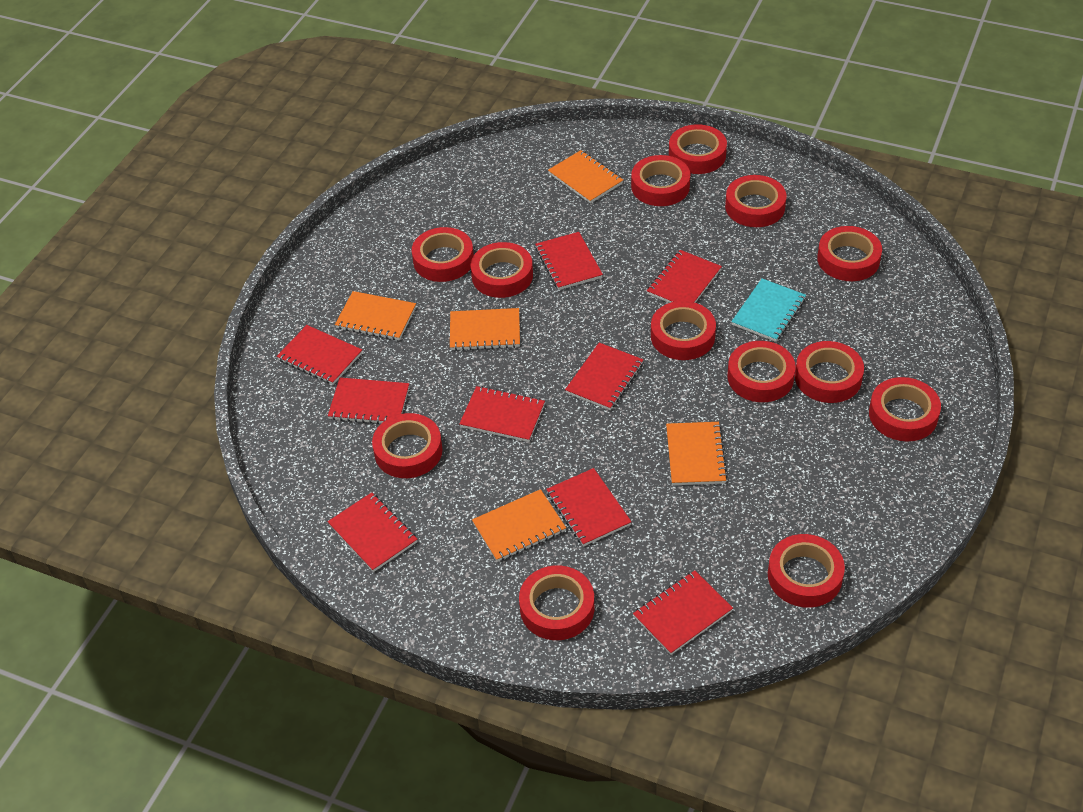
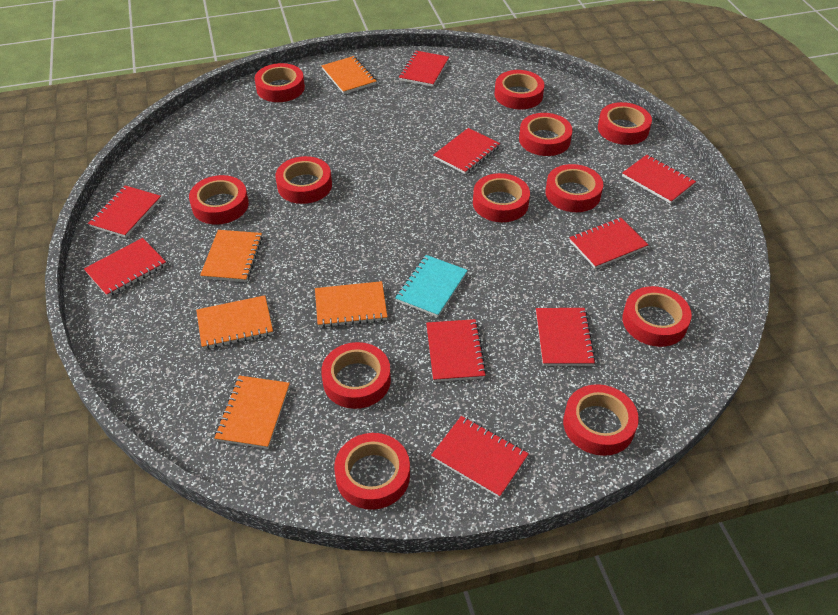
red tape: [372,413,443,478] [412,227,474,282] [470,242,533,298] [519,565,594,640] [631,155,690,206] [651,301,716,360] [669,124,727,174] [725,175,787,227] [727,341,796,402] [768,534,845,608] [795,341,864,403] [817,226,882,281] [869,377,941,441] = 13 -> [189,175,249,225] [255,63,305,102] [275,156,332,204] [321,342,391,409] [334,433,410,510] [473,173,530,222] [495,70,545,109] [519,113,573,156] [545,164,603,212] [563,384,639,456] [598,102,652,145] [622,286,692,347] = 12

